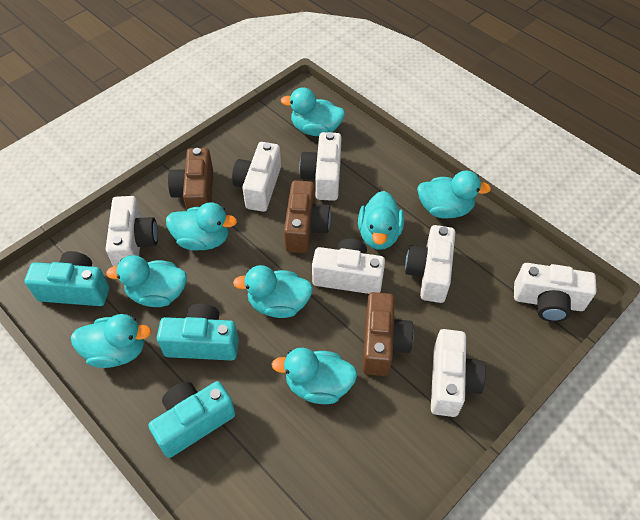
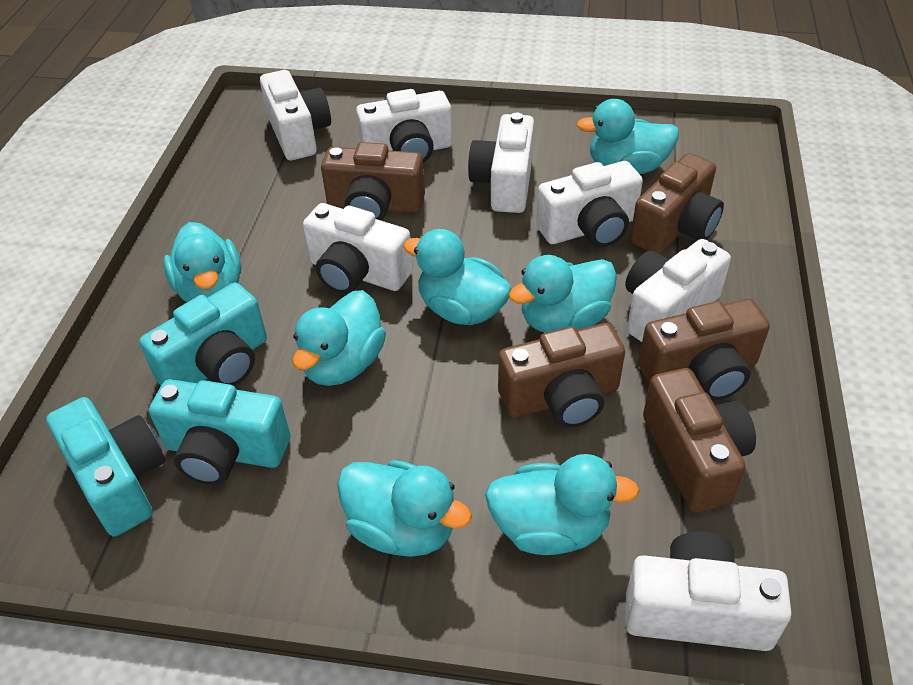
brown camera: [168,148,213,210] [284,180,331,253] [363,292,414,376] = 3 -> [321,142,425,220] [498,323,625,428] [630,153,724,254] [638,299,770,400] [643,368,756,513] = 5
turquoise duck: [71,314,151,368] [106,255,187,307] [166,202,237,251] [233,265,313,318] [272,348,357,404] [281,87,345,136] [358,191,404,250] [417,171,491,219] = 8 -> [163,222,241,302] [292,290,386,386] [337,460,472,557] [403,229,512,325] [485,454,640,555] [508,255,617,333] [576,99,679,174] = 7

